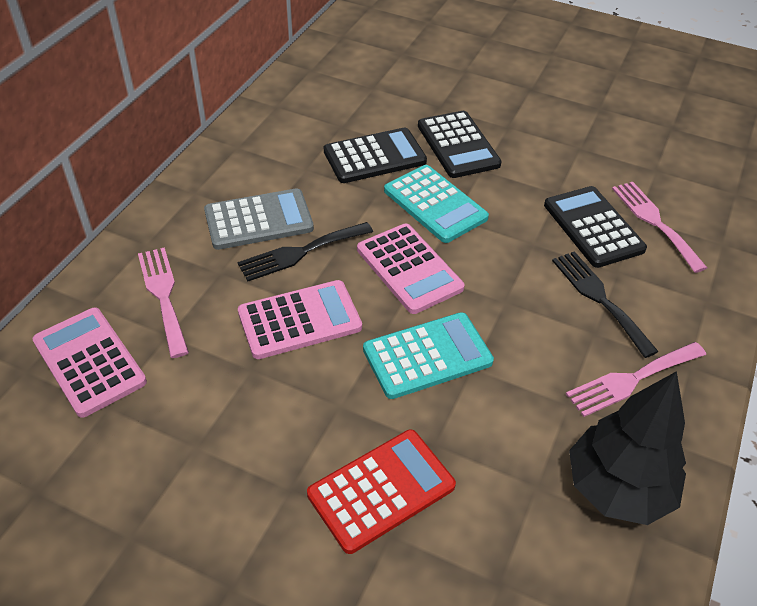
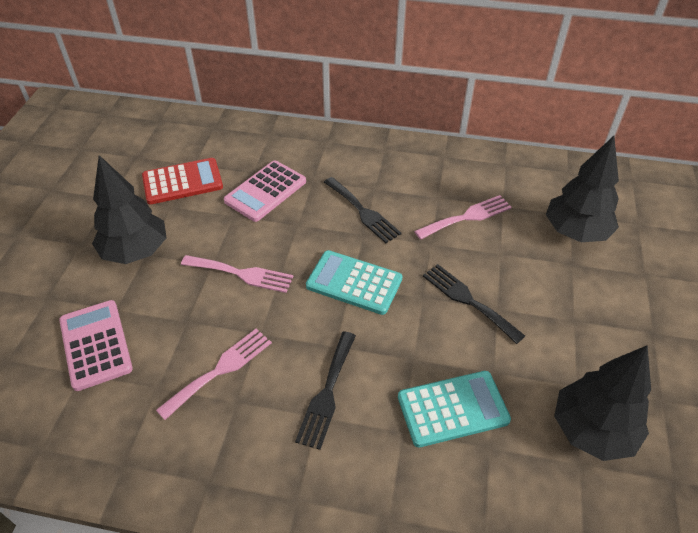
black calculator: [324,128,427,183] [418,111,502,178] [544,186,647,268] = 3 -> none = 0
black fork: [237,222,373,281] [552,251,659,358] = 2 -> [295,331,356,450] [324,177,401,243] [423,264,525,344] = 3
black tree: [569,371,686,525] = 1 -> [92,155,166,264] [546,136,619,242] [554,345,651,461] = 3
grey calculator: [204,188,314,250] = 1 -> none = 0
pink calculator: [33,308,147,418] [238,280,362,359] [357,223,464,314] = 3 -> [59,300,133,391] [224,160,306,222] = 2

